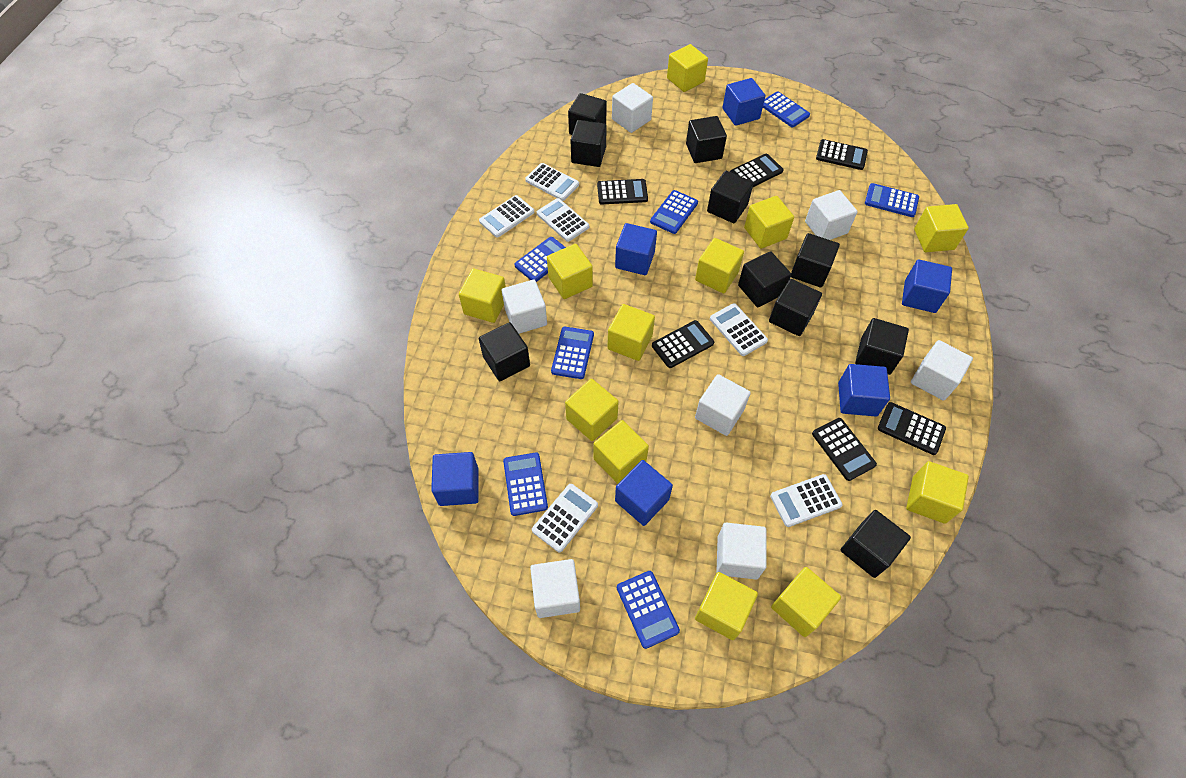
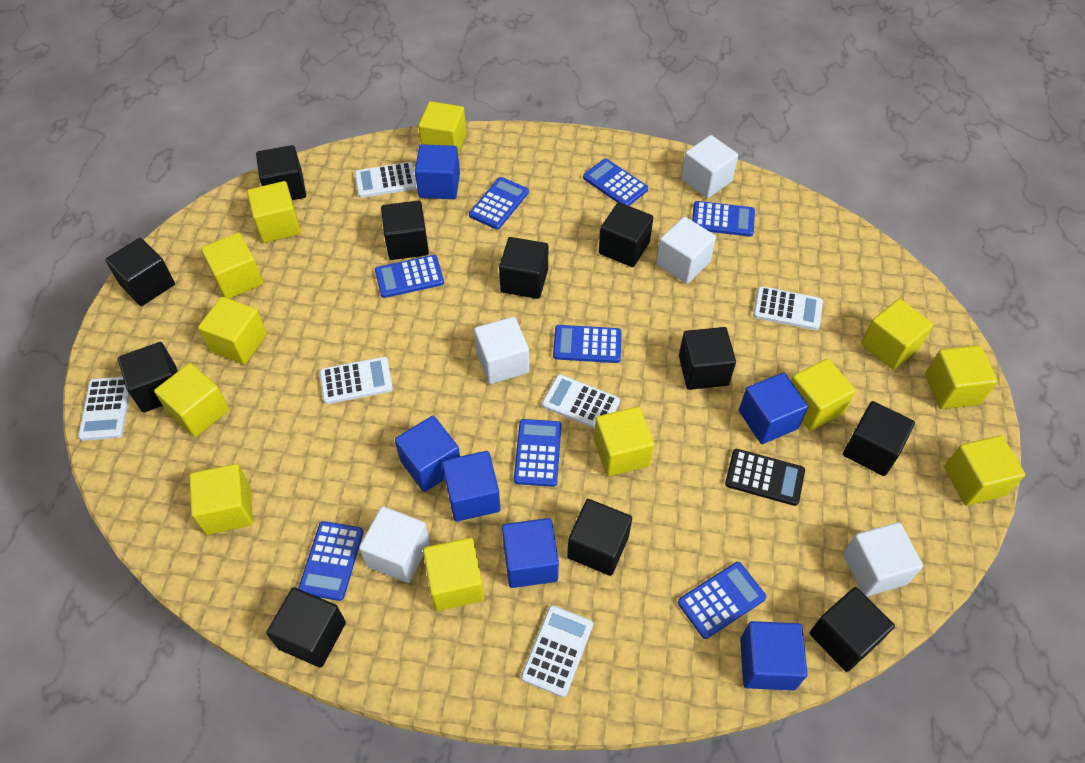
black calculator: [597,179,648,204] [652,320,714,368] [730,154,784,187] [812,418,877,481] [816,139,868,170] [878,402,946,455] = 6 -> [725,449,805,506] = 1
black cube: [479,322,530,381] [568,93,607,135] [570,120,607,167] [686,116,727,163] [707,171,754,223] [738,251,791,307] [769,279,822,336] [791,233,840,288] [841,510,911,578] [855,318,909,375] = 10 -> [105,238,175,306] [118,342,178,413] [256,145,306,200] [266,587,346,667] [381,200,429,260] [499,237,548,299] [567,499,632,576] [599,202,653,267] [679,327,736,390] [810,587,895,672] [843,401,915,476] = 11
blue calculator: [503,452,548,516] [514,237,566,282] [551,327,594,379] [617,571,680,649] [650,190,698,234] [763,91,810,127] [865,183,919,217] = 7 -> [298,521,363,601] [375,255,444,298] [469,177,529,229] [514,419,561,487] [553,325,622,363] [583,158,648,206] [678,562,766,639] [692,201,755,237] = 8
white cube: [502,280,547,334] [530,559,580,618] [612,83,653,133] [695,374,751,436] [716,523,767,579] [805,190,858,240] [911,340,973,401] = 7 -> [359,506,430,583] [474,317,529,384] [656,217,716,284] [681,135,738,198] [843,522,923,597] = 5

